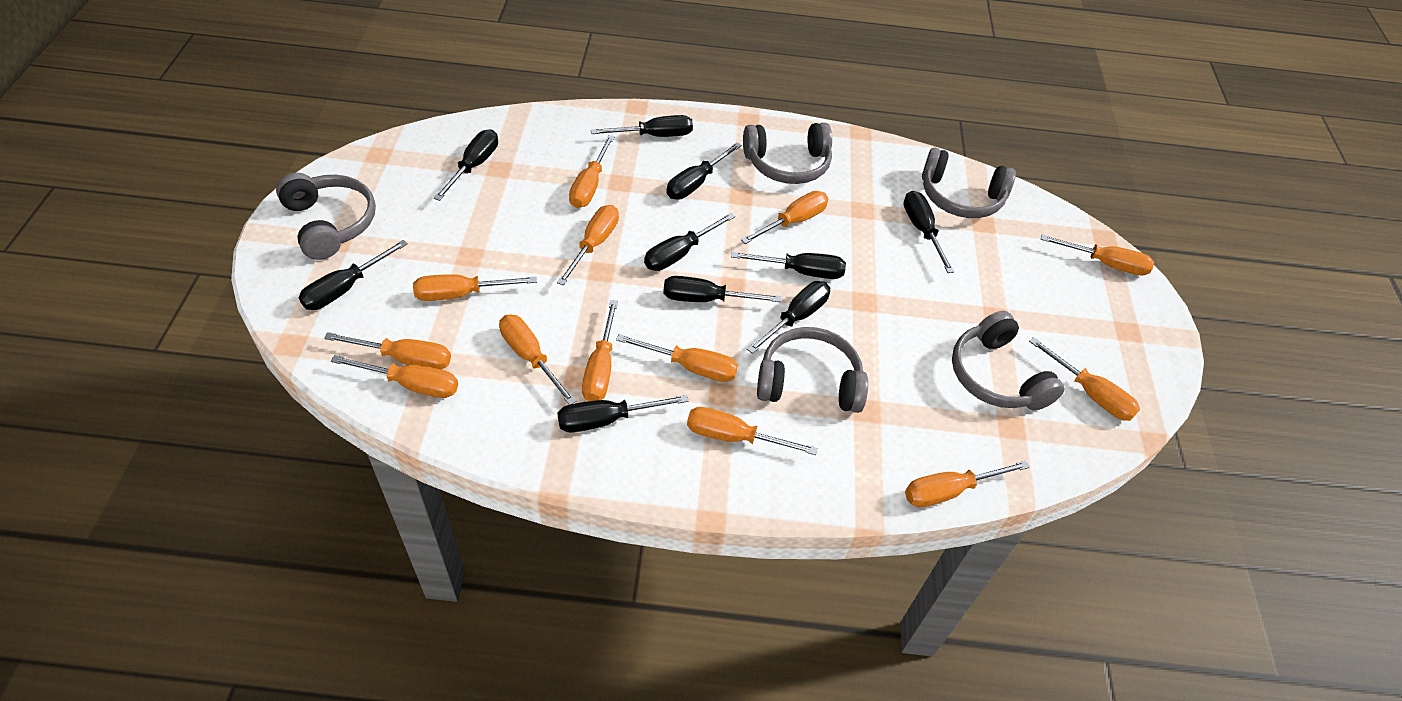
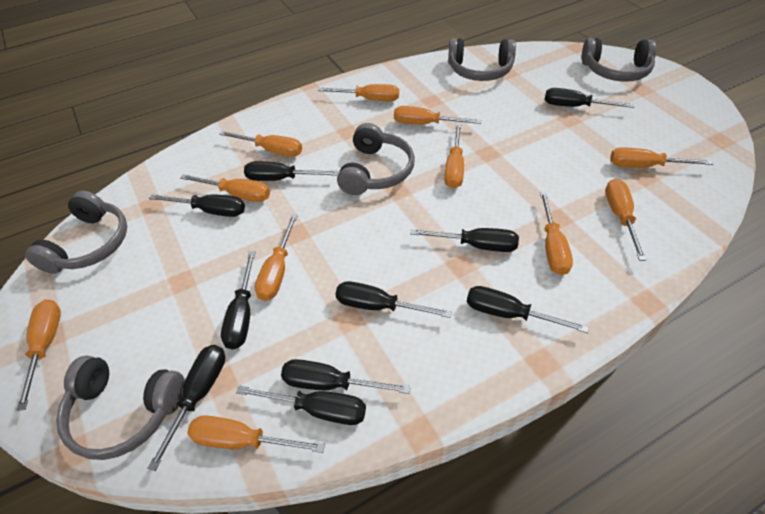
orange screwdriver: [324,332,451,369] [331,355,458,398] [413,274,537,301] [499,315,576,405] [557,205,619,285] [569,135,615,208] [582,300,618,401] [616,334,738,382] [687,407,818,455] [741,191,829,244] [905,461,1029,507] [1029,337,1140,421] [1041,235,1154,276] = 13 -> [16,299,61,411] [180,174,270,202] [187,415,325,453] [219,131,302,157] [254,214,298,301] [318,84,399,101] [394,106,481,125] [444,124,464,189] [540,192,573,275] [605,179,646,261] [610,147,713,168] = 11

